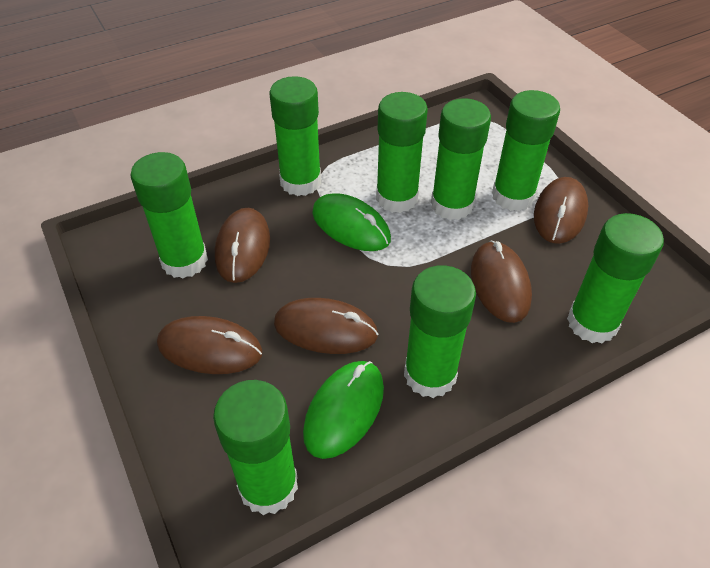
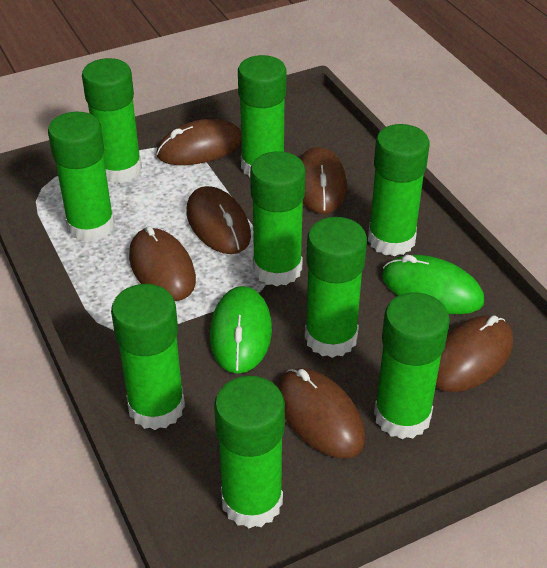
brown mouse: [157,316,262,374] [215,208,270,283] [274,298,378,354] [471,241,532,323] [534,177,588,244] = 5 -> [129,226,196,301] [156,119,241,165] [186,186,251,254] [278,368,365,459] [300,147,347,214] [436,315,513,392] = 6
green glue stick: [130,152,208,278] [213,380,298,515] [269,76,321,196] [376,92,428,213] [404,265,476,398] [431,98,491,220] [492,90,560,211] [567,213,664,343] = 8 -> [48,112,115,243] [82,58,142,183] [111,284,185,430] [214,376,285,528] [238,55,286,178] [250,151,306,286] [305,217,367,358] [368,124,430,256] [374,292,450,439] = 9

